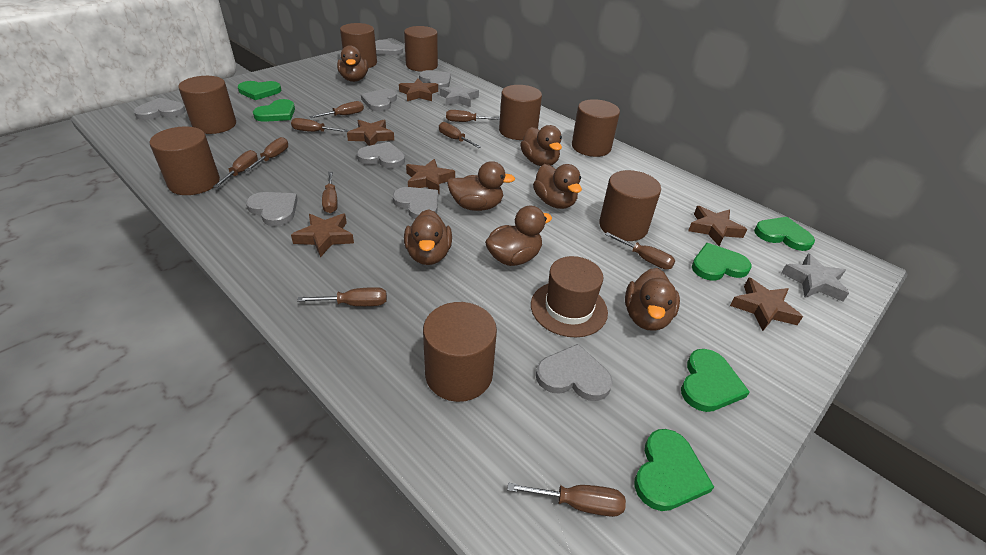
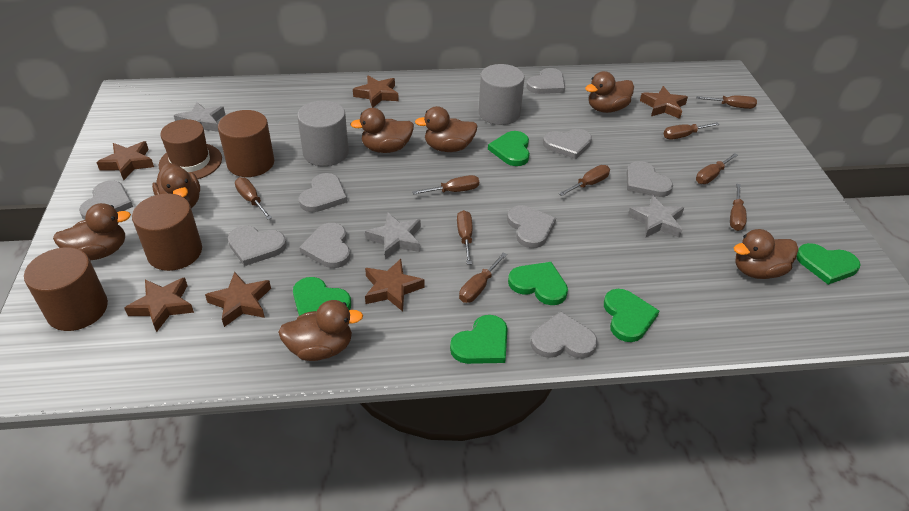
brown cylinder: [150,127,220,195] [178,76,236,134] [340,23,377,68] [404,26,438,72] [423,302,497,402] [499,85,542,140] [572,99,620,157] [599,170,661,241] = 8 -> [24,247,108,331] [132,194,202,271] [218,110,274,177] = 3
brown screwdriver: [213,150,258,188] [245,137,288,171] [291,118,348,132] [297,287,387,306] [310,101,364,118] [322,172,338,213] [439,122,481,148] [446,110,500,122] [507,483,626,517] [605,232,675,269] = 10 -> [235,177,272,220] [412,175,479,195] [457,210,473,265] [459,252,507,303] [559,165,610,196] [664,122,719,139] [696,95,757,109] [696,153,738,184] [730,184,747,231] = 9
grey cylinder: none = 0 -> [297,100,349,166] [479,64,525,125] = 2
grey heart: [134,98,186,120] [246,192,298,226] [357,142,405,168] [361,89,397,111] [375,40,403,55] [393,187,438,219] [419,70,451,89] [536,344,613,401] = 8 -> [79,181,133,220] [228,226,287,266] [299,173,347,212] [299,223,350,268] [507,205,556,248] [526,68,565,94] [530,311,597,358] [543,129,592,159] [627,161,673,197] = 9
grey star: [440,83,479,107] [781,254,849,301] = 2 -> [174,102,225,132] [365,212,421,260] [628,195,684,238] = 3

